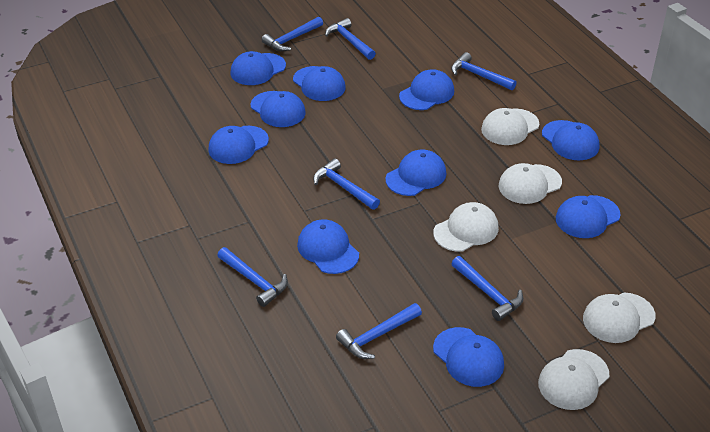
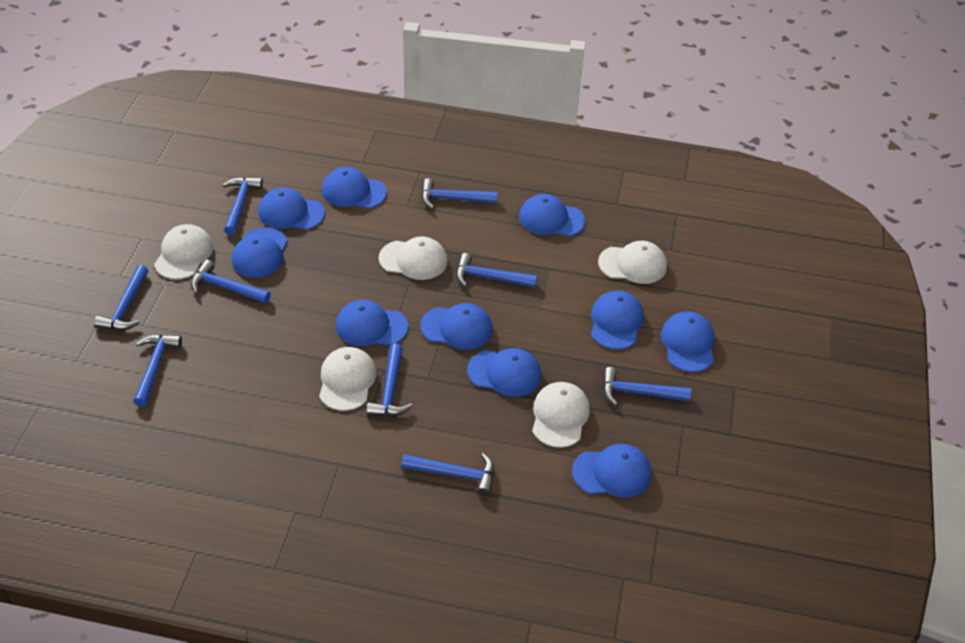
blue hammer: [217,247,288,307] [262,17,323,51] [313,158,380,210] [325,18,376,60] [336,303,422,359] [451,52,517,90] [451,256,523,321] = 7 -> [94,265,148,330] [133,334,182,407] [190,260,271,304] [223,177,263,235] [367,344,413,416] [401,453,494,496] [421,178,498,209] [456,253,537,288] [603,367,691,406] = 9

